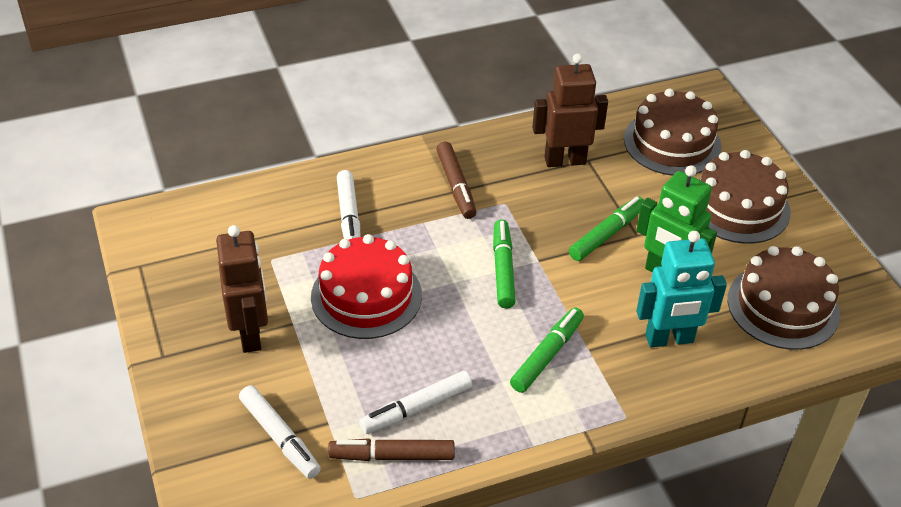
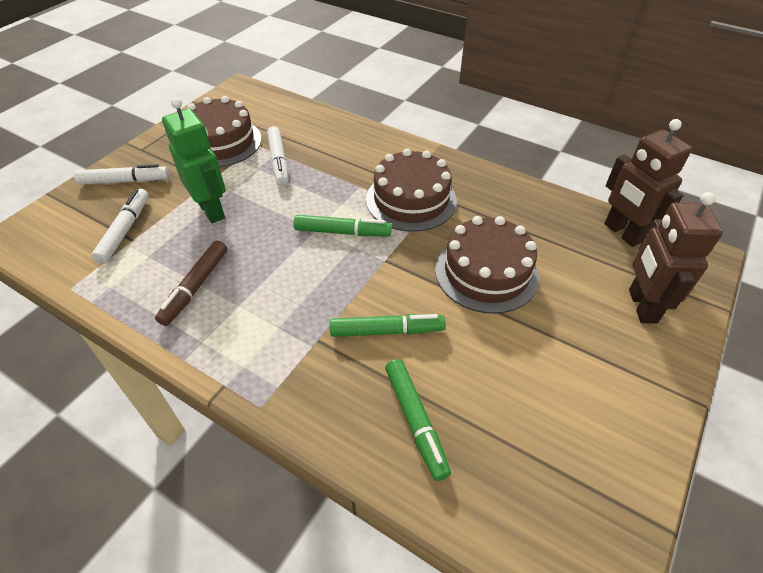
brown marker: [328,438,455,461] [436,142,476,219] = 2 -> [155,240,227,326] = 1
red cake: [311,234,422,339] = 1 -> none = 0
turquoise robot: [636,231,727,347] = 1 -> none = 0

